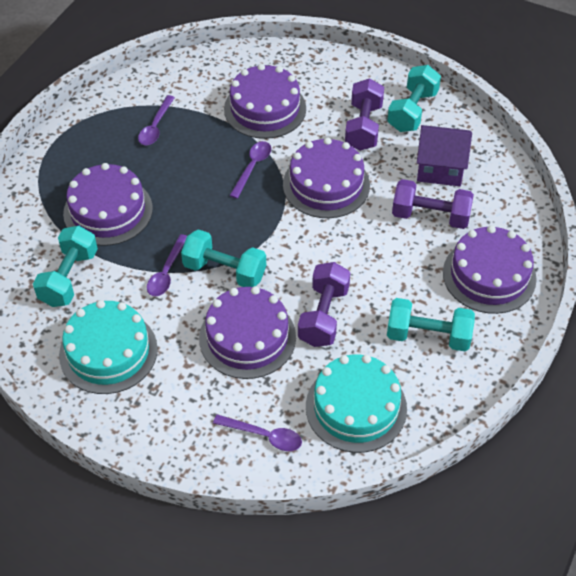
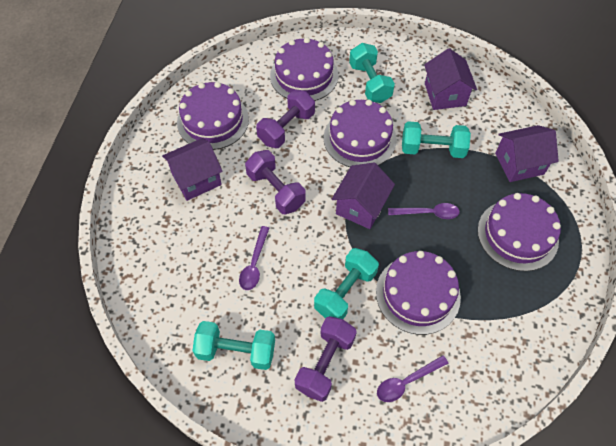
purple house: [417,125,472,186] = 1 -> [162,138,223,201] [332,163,395,229] [424,48,477,110] [495,125,559,182] = 4
purple spoon: [138,95,175,145] [147,234,187,296] [213,414,302,451] [229,141,271,199] = 4 -> [239,226,269,290] [377,355,449,402] [388,203,460,219] = 3
turquoise cake: [59,300,158,394] [306,354,407,453] = 2 -> none = 0

